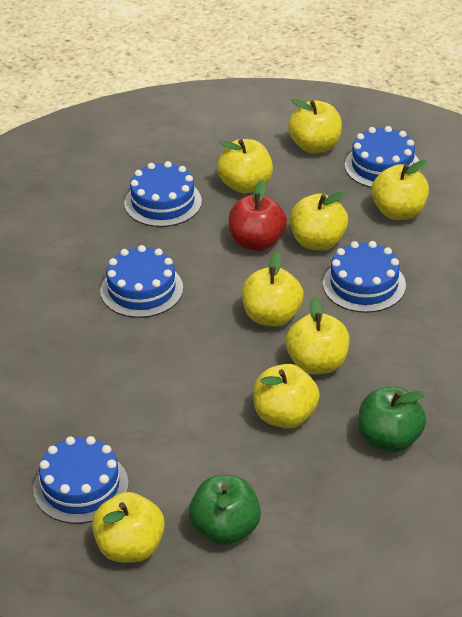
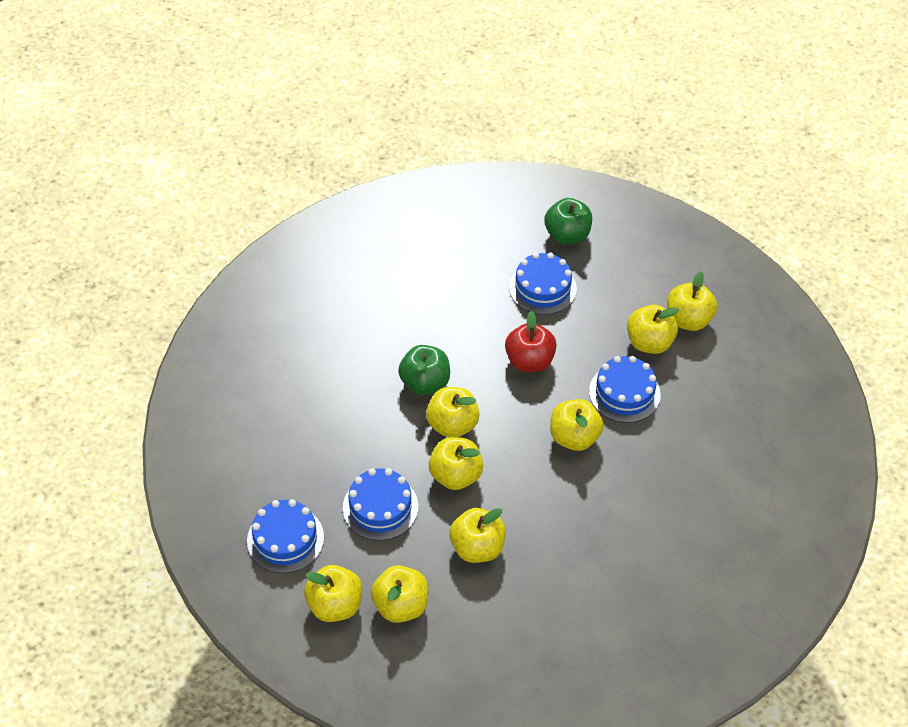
blue cake: [33,436,129,524] [100,245,183,318] [124,161,202,227] [323,241,406,313] [345,126,420,188] = 5 -> [247,499,324,573] [343,468,418,540] [509,252,577,315] [589,356,661,423] = 4

